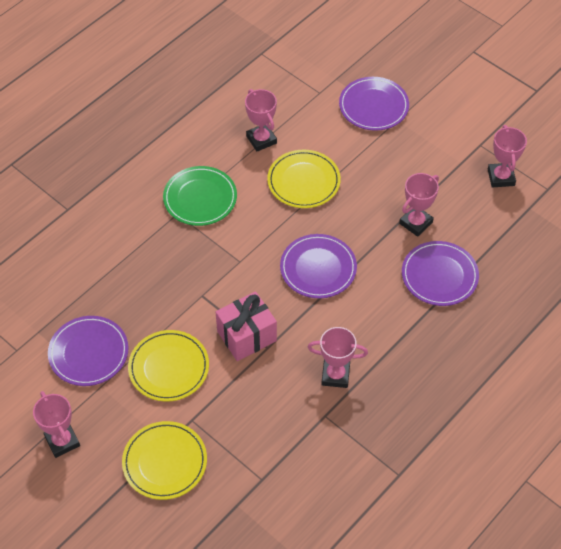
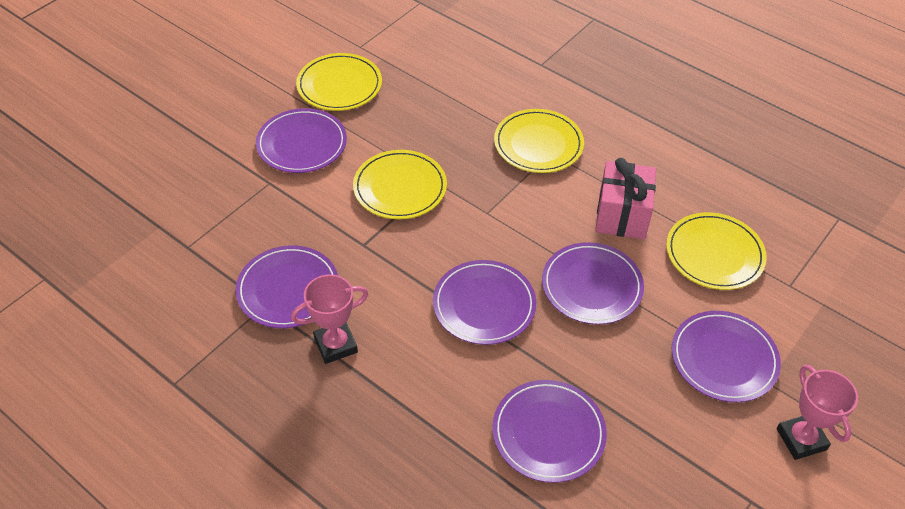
green plate: [163,166,237,226] = 1 -> none = 0
pink trophy: [33,391,80,458] [245,89,277,152] [308,327,368,388] [399,173,439,237] [488,125,527,188] = 5 -> [291,274,368,364] [777,364,858,460] = 2
purple plate: [48,316,129,386] [280,234,357,298] [339,77,409,131] [402,241,479,306] = 4 -> [236,245,338,328] [256,108,347,173] [433,260,536,345] [492,380,607,483] [542,242,644,325] [672,311,781,402] = 6
yellow plate: [122,421,207,500] [128,330,209,402] [267,150,341,208] = 3 -> [296,53,382,111] [353,150,447,219] [494,109,584,173] [666,212,767,290] = 4

